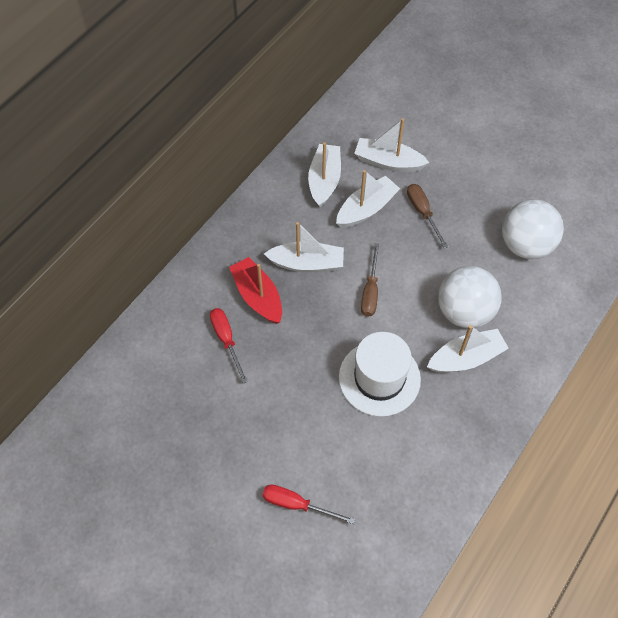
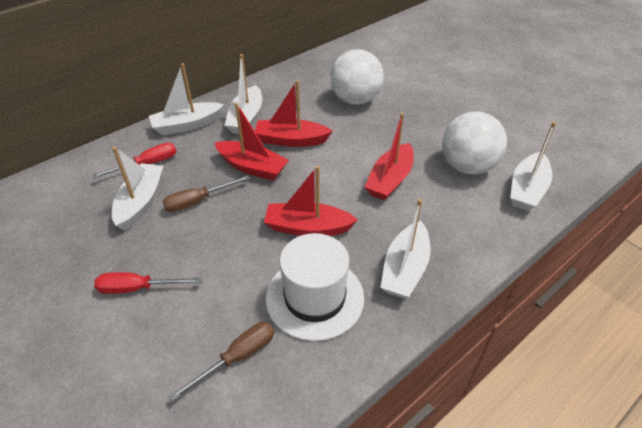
red boat: [229,257,282,324] = 1 -> [214,103,289,180] [255,80,333,147] [264,166,358,236] [365,113,414,200] = 4

